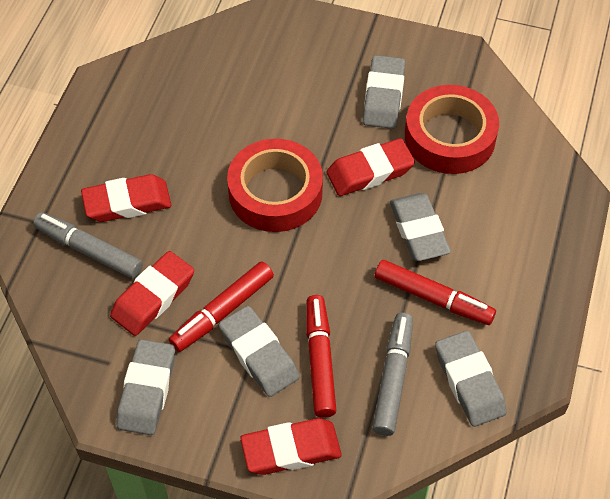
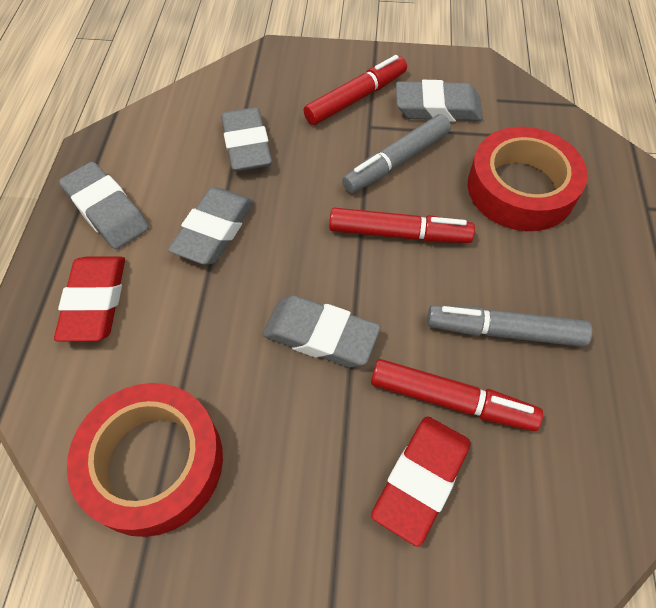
red eraser: [81,174,171,222] [110,251,194,336] [240,418,342,475] [327,138,415,196] = 4 -> [54,256,125,341] [371,416,471,547] = 2

